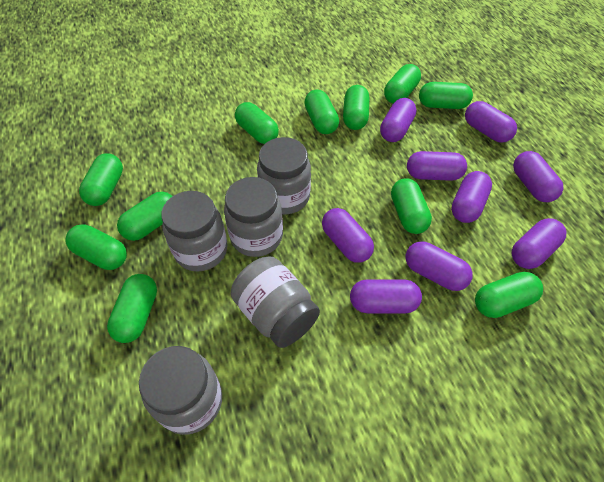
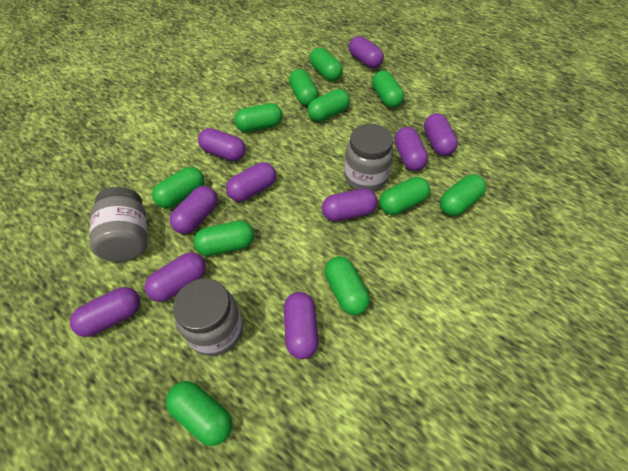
grey jar: [139,346,222,435] [161,191,227,272] [224,177,283,257] [231,256,320,348] [257,137,311,214] = 5 -> [89,187,147,262] [173,279,243,356] [344,124,394,191] = 3
purple capsule: [322,208,374,263] [350,279,422,313] [380,98,417,142] [406,241,473,291] [407,151,467,181] [451,171,492,223] [465,101,517,143] [512,218,566,269] [513,151,564,202] = 9 -> [70,287,140,337] [144,252,206,302] [170,186,218,234] [198,128,246,161] [226,162,276,202] [284,292,319,359] [322,188,377,221] [349,36,384,68] [394,127,428,171] [424,113,458,156] = 10

